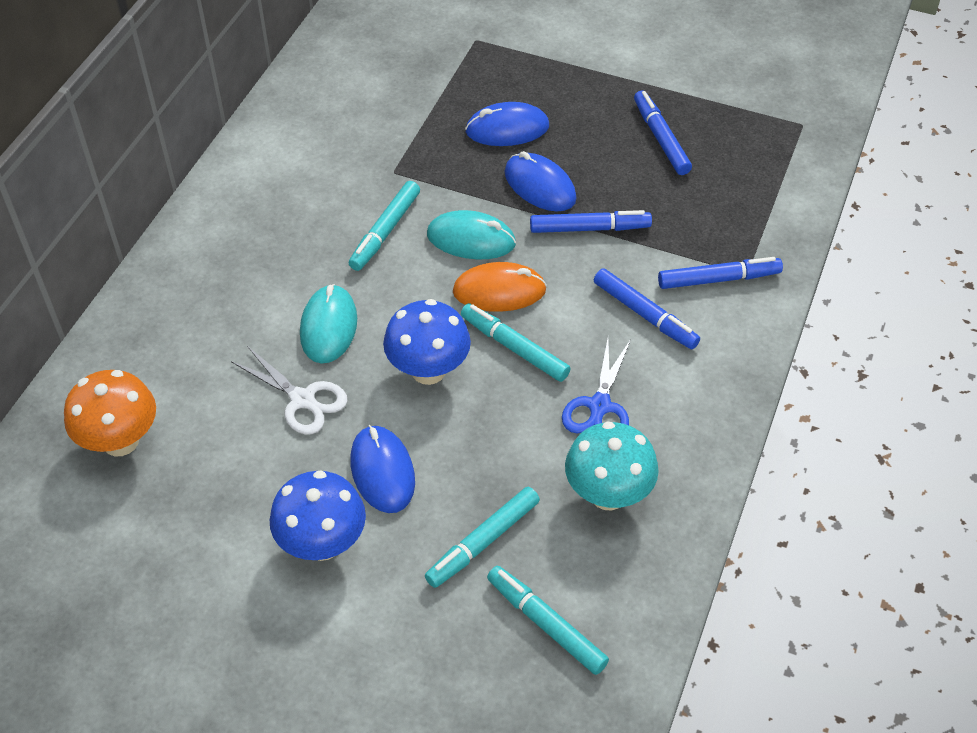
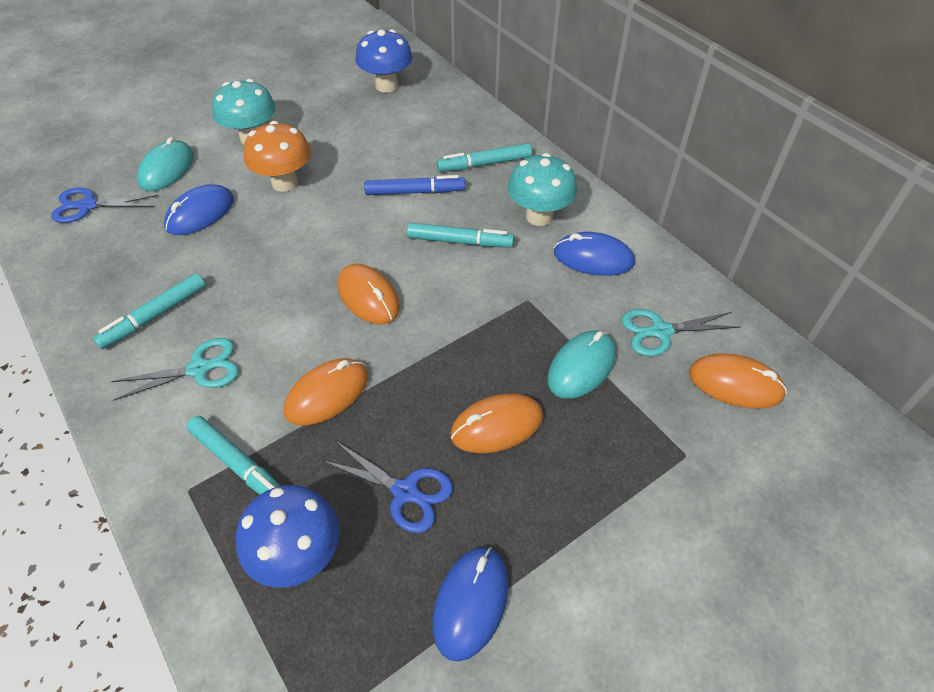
blue marker: [530,210,652,233] [594,268,700,349] [634,90,692,175] [658,257,783,289] = 4 -> [364,175,465,195] = 1
blue scissors: [562,339,631,433] = 1 -> [51,187,158,223] [323,441,453,533] = 2
orange mouse: [453,262,547,312] = 1 -> [284,358,368,426] [337,264,400,324] [450,393,543,453] [689,353,787,409] = 4
turquoise mushroom: [565,421,659,511] = 1 -> [212,79,276,145] [508,153,577,226] = 2
turquoise scissors: none = 0 -> [111,338,239,401] [622,309,741,356] = 2
white scissors: [231,346,348,435] = 1 -> none = 0

